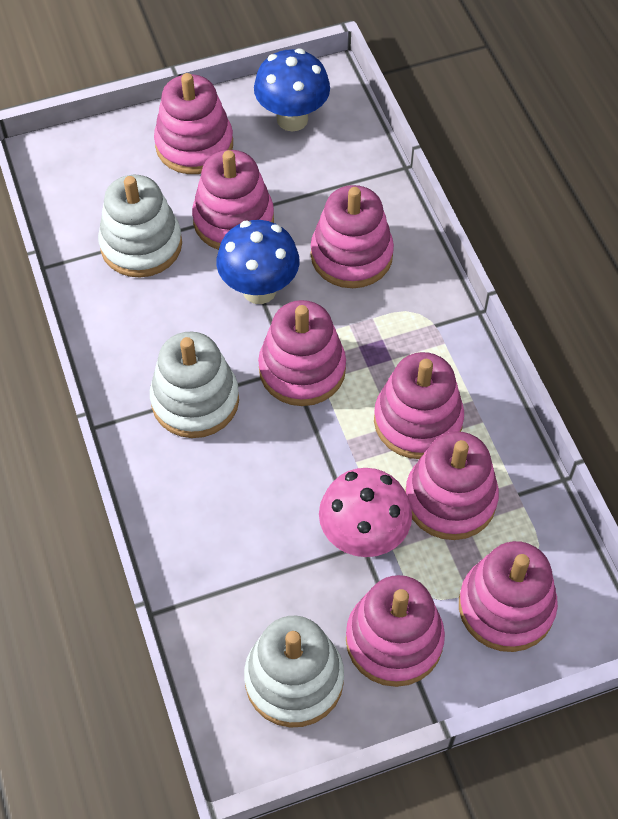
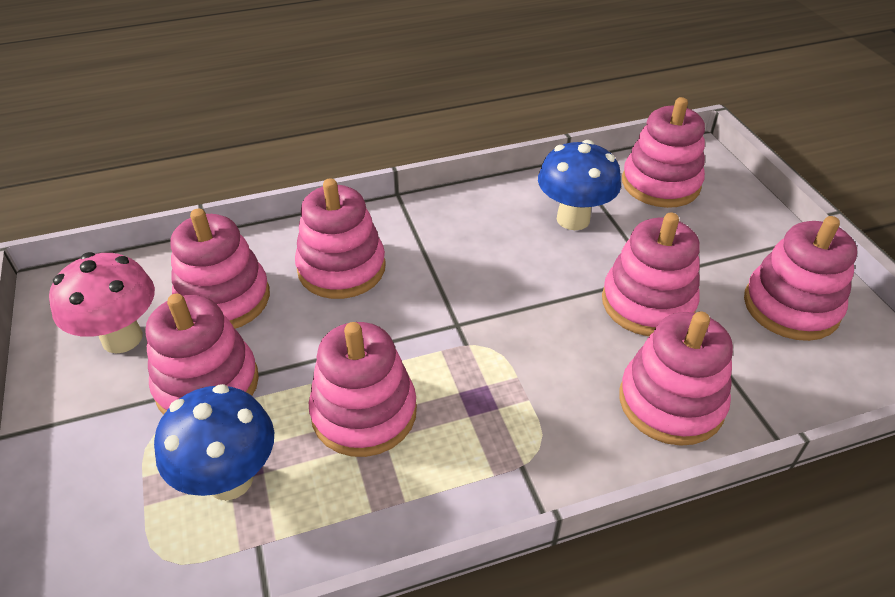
white stacking toy: [98,175,182,278] [150,331,239,438] [244,616,344,728] = 3 -> none = 0

